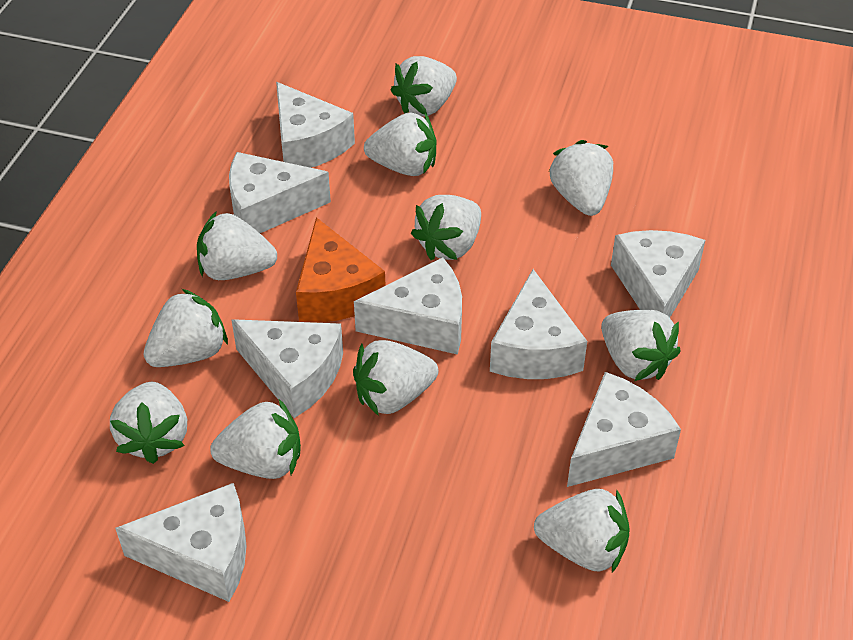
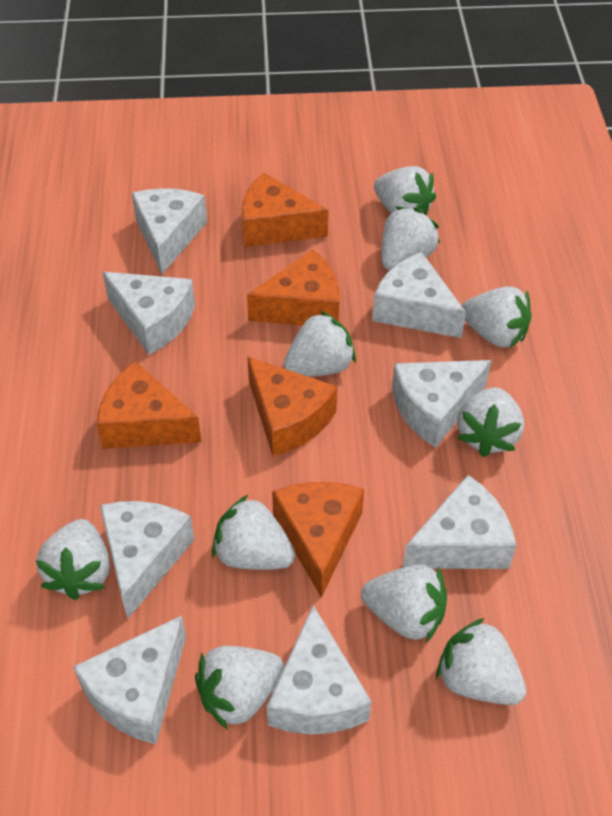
orange cheese: [296,217,386,323] = 1 -> [96,361,201,449] [242,173,328,247] [247,249,339,326] [247,356,337,456] [272,482,364,598] = 5
white strawberry: [110,382,187,464] [143,289,228,367] [197,211,277,280] [210,399,301,479] [353,340,439,416] [364,113,436,176] [390,56,457,116] [411,195,481,260] [534,489,630,573] [549,140,613,216] [601,310,681,381] = 11 -> [36,519,110,600] [195,646,284,730] [212,495,295,570] [283,311,356,377] [361,564,447,643] [374,166,436,215] [381,207,440,271] [436,618,526,705] [457,387,524,457] [462,286,531,348] = 10

